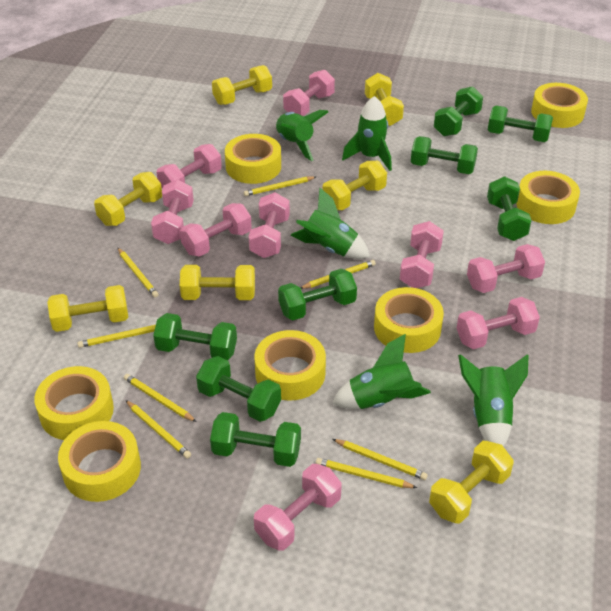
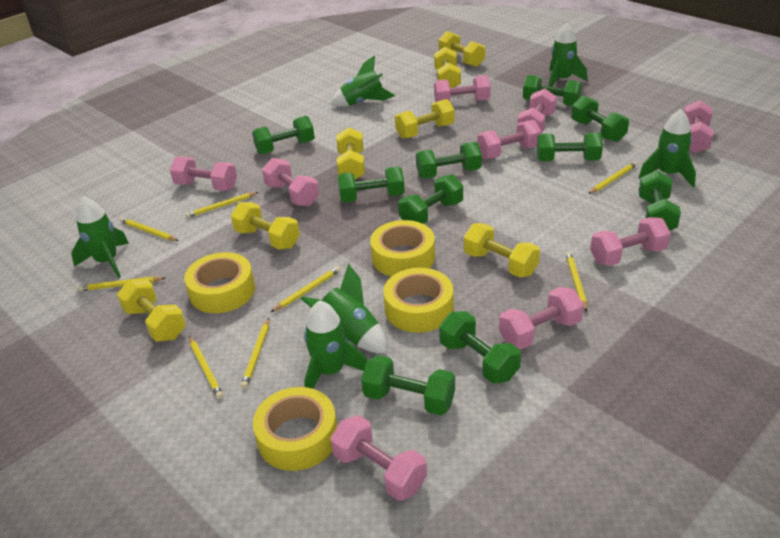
green dumbbell: [153,313,237,360] [196,356,281,422] [210,412,301,467] [278,269,357,320] [411,136,478,174] [434,86,483,136] [487,176,532,241] [488,106,553,142] = 8 -> [252,116,315,154] [338,167,405,203] [361,355,455,415] [398,174,463,224] [416,142,482,179] [439,311,521,384] [523,75,582,106] [537,133,603,161] [571,95,629,142] [638,170,681,231] = 10
green rocket: [276,110,328,161] [291,188,370,259] [332,334,431,409] [342,96,392,171] [458,354,529,447] = 5 -> [71,196,129,278] [301,264,387,353] [304,301,367,389] [330,56,395,107] [549,23,587,87] [639,109,696,187] = 6
yellow tape: [34,366,114,440] [58,421,141,502] [225,134,281,184] [254,330,326,401] [374,287,444,353] [516,171,580,224] [531,83,588,128] = 7 -> [184,252,255,313] [253,387,337,471] [370,220,435,277] [383,268,454,333] = 4

